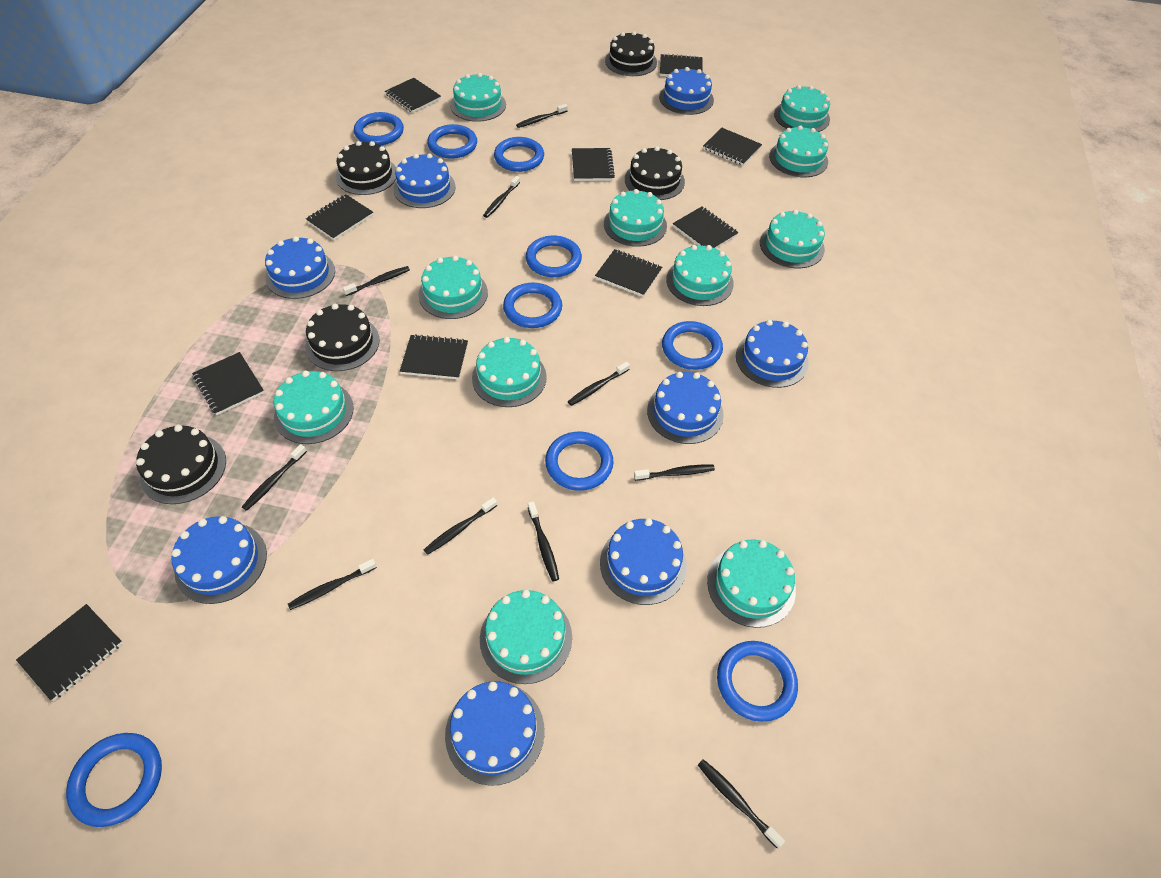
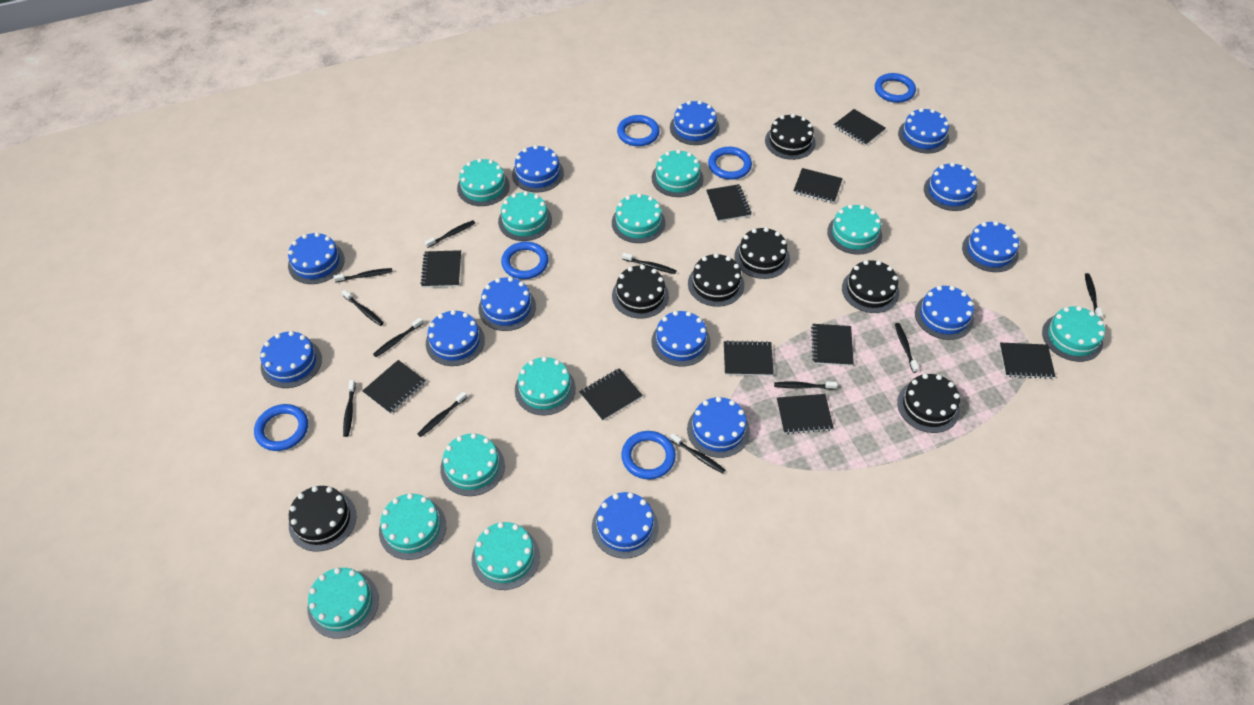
black cake: [136,425,226,504] [305,304,380,371] [336,141,396,195] [605,31,657,76] [625,146,685,200] = 5 -> [289,486,356,552] [612,265,669,319] [688,253,744,307] [734,227,790,279] [765,114,816,160] [842,260,899,313] [897,374,960,433] = 7
black toothbrush: [242,444,307,511] [288,559,377,610] [343,266,410,296] [424,497,497,555] [483,176,520,218] [516,104,568,128] [528,501,559,581] [568,361,630,406] [634,465,715,481] [698,759,785,848] = 10 -> [333,268,392,283] [342,290,384,326] [343,380,356,437] [373,318,424,357] [418,391,467,437] [425,220,475,248] [622,253,677,274] [670,433,725,474] [774,381,837,390] [895,323,919,373] [1085,273,1103,319] = 11
blue cake: [171,516,267,604] [265,236,335,299] [393,153,456,208] [445,681,545,786] [600,518,687,605] [647,372,724,444] [659,67,714,115] [736,320,809,388] = 8 -> [260,331,322,388] [288,232,345,284] [426,310,485,366] [478,277,536,331] [512,145,564,192] [592,492,659,559] [651,311,710,367] [670,101,720,145] [687,397,750,458] [898,108,949,153] [915,286,974,340] [924,163,977,211] [962,221,1019,272] = 13
blue ring: [66,733,162,827] [354,112,404,145] [427,124,477,159] [494,137,544,172] [503,283,562,328] [526,236,582,277] [545,432,614,491] [662,321,723,370] [717,641,798,722] = 9 -> [254,404,308,451] [501,242,549,279] [617,115,660,146] [621,431,676,479] [708,147,752,180] [875,73,916,103] = 6

